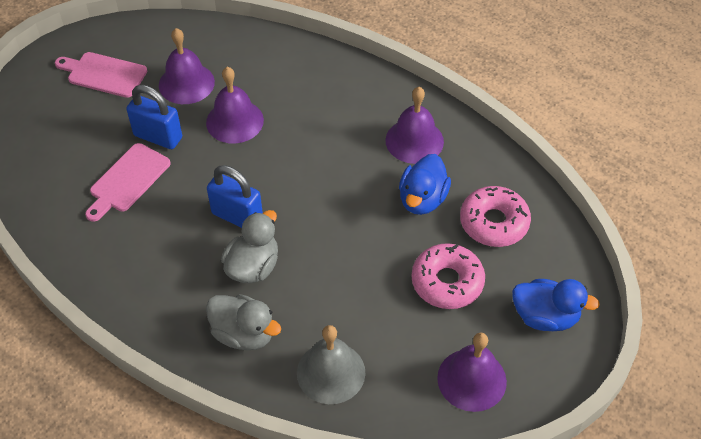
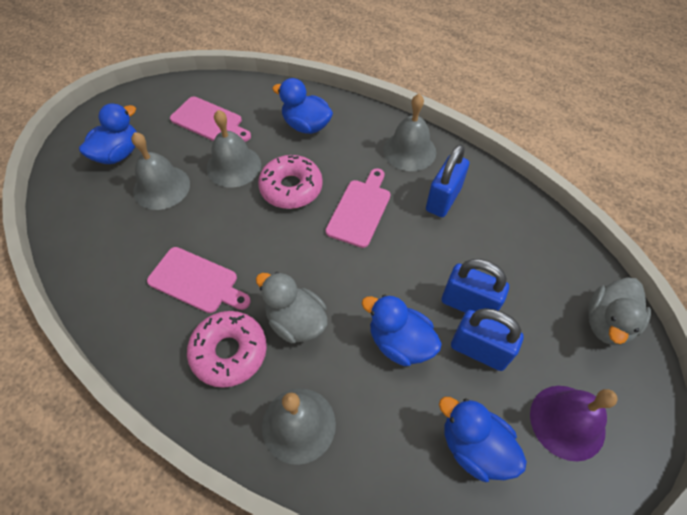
blue duck: [399,154,451,215] [512,279,600,331] = 2 -> [79,103,137,164] [272,78,333,134] [362,294,442,366] [439,397,527,482] = 4
blue padlock: [126,85,182,149] [207,165,263,228] = 2 -> [426,145,469,217] [442,259,509,313] [451,308,524,371] = 3
grey bell: [297,325,365,404] = 1 -> [131,132,190,210] [207,110,261,188] [262,388,336,465] [383,94,436,171] = 4
pink cutting board: [55,52,147,98] [85,143,170,222] = 2 -> [147,247,251,313] [170,97,251,142] [326,168,391,248] = 3
purple bell: [159,28,215,104] [206,67,264,144] [385,87,444,164] [437,333,507,412] = 4 -> [530,386,618,461] = 1

